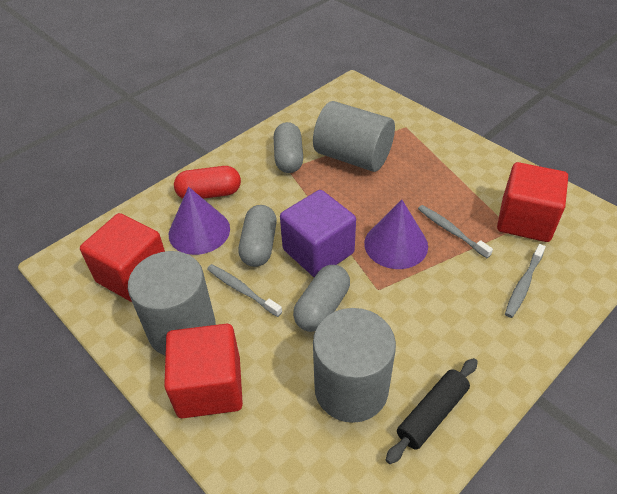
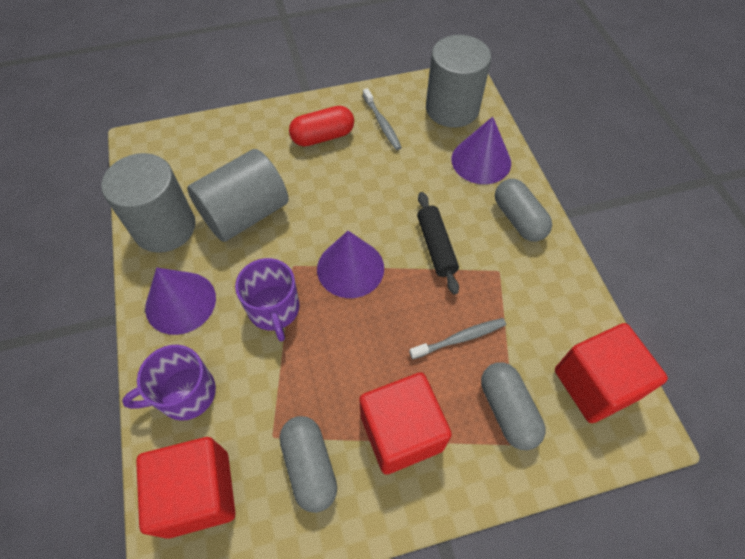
grey toothbrush: [207,264,282,317] [418,205,493,258] [505,244,546,318] = 3 -> [363,88,402,150] [409,318,506,360] = 2
purple cone: [169,187,230,255] [364,200,428,269] = 2 -> [145,268,216,335] [317,231,384,298] [451,117,511,184] = 3
purple cube: [280,190,356,277] = 1 -> none = 0
purple mug: none = 0 -> [122,345,216,421] [235,258,300,342] = 2

